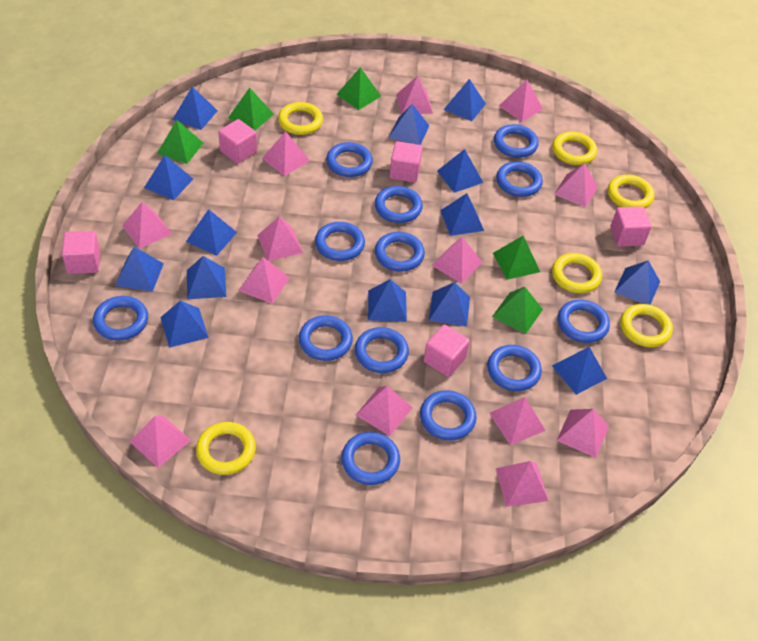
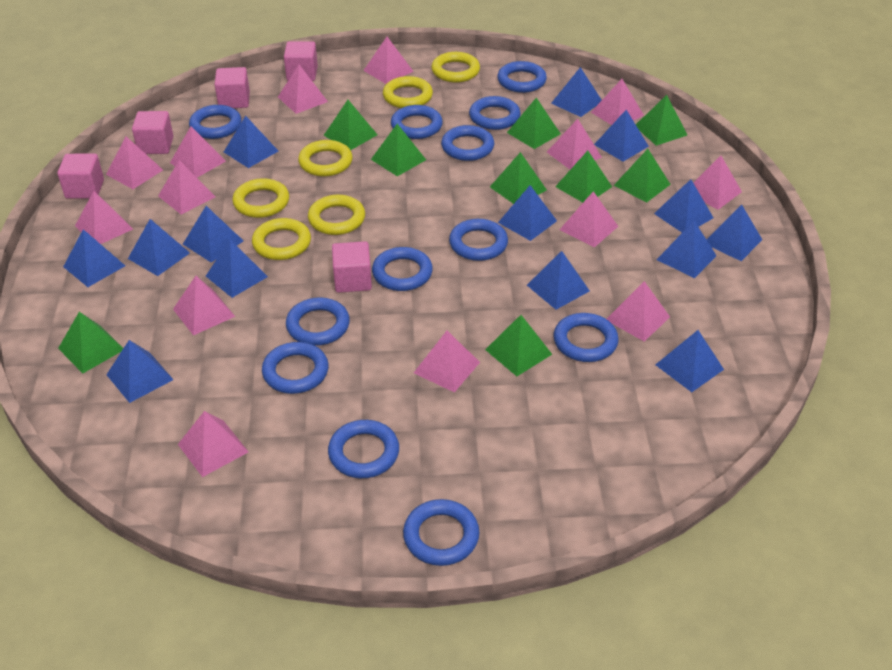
blue ring: [93,296,148,341] [299,315,353,361] [315,222,365,261] [326,142,373,177] [341,432,400,485] [355,327,409,373] [375,186,423,223] [375,232,425,272] [420,390,477,440] [487,345,542,391] [494,124,539,158] [496,161,543,197] [558,300,610,343] = 13 -> [189,105,241,139] [262,342,329,394] [286,297,350,346] [328,420,399,478] [372,247,433,291] [391,105,443,139] [403,499,480,566] [441,125,494,161] [449,219,508,261] [469,96,521,130] [497,61,547,93] [554,313,619,362] = 12
green pyramid: [157,120,203,164] [228,88,274,130] [336,67,381,110] [492,287,543,334] [493,236,540,280] = 5 -> [58,312,123,373] [323,100,377,150] [371,124,426,176] [485,315,552,376] [490,152,547,204] [507,98,561,149] [555,151,612,202] [614,149,671,203] [636,95,688,146] = 9
pink pyramid: [122,202,172,249] [130,415,191,468] [239,257,290,304] [257,216,303,261] [262,131,310,176] [356,386,413,436] [396,76,433,114] [432,237,482,283] [489,397,546,445] [496,461,548,507] [499,80,543,122] [554,163,598,208] [557,409,609,458] = 13 -> [75,191,133,244] [106,136,163,189] [158,160,215,215] [170,126,226,177] [173,276,235,335] [178,411,248,477] [278,65,328,114] [363,37,413,84] [414,331,480,393] [547,119,602,170] [560,191,618,247] [591,79,644,125] [607,281,670,342] [694,156,742,210] = 14

